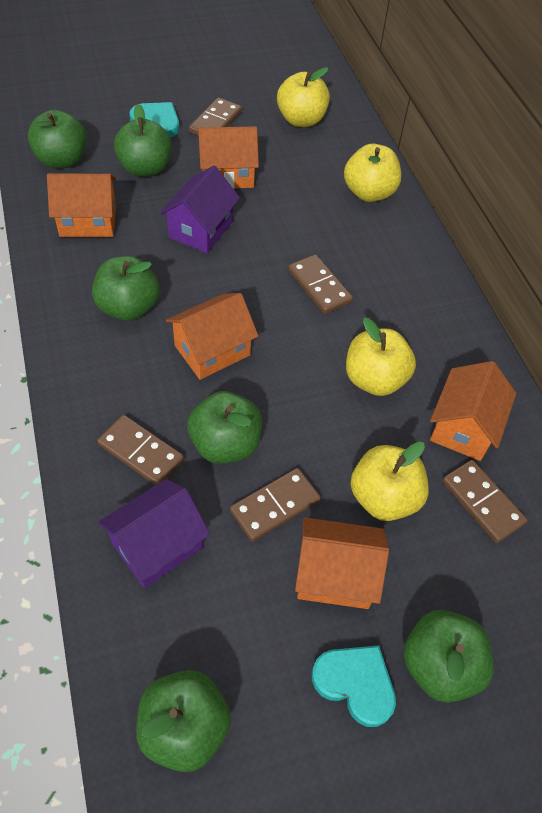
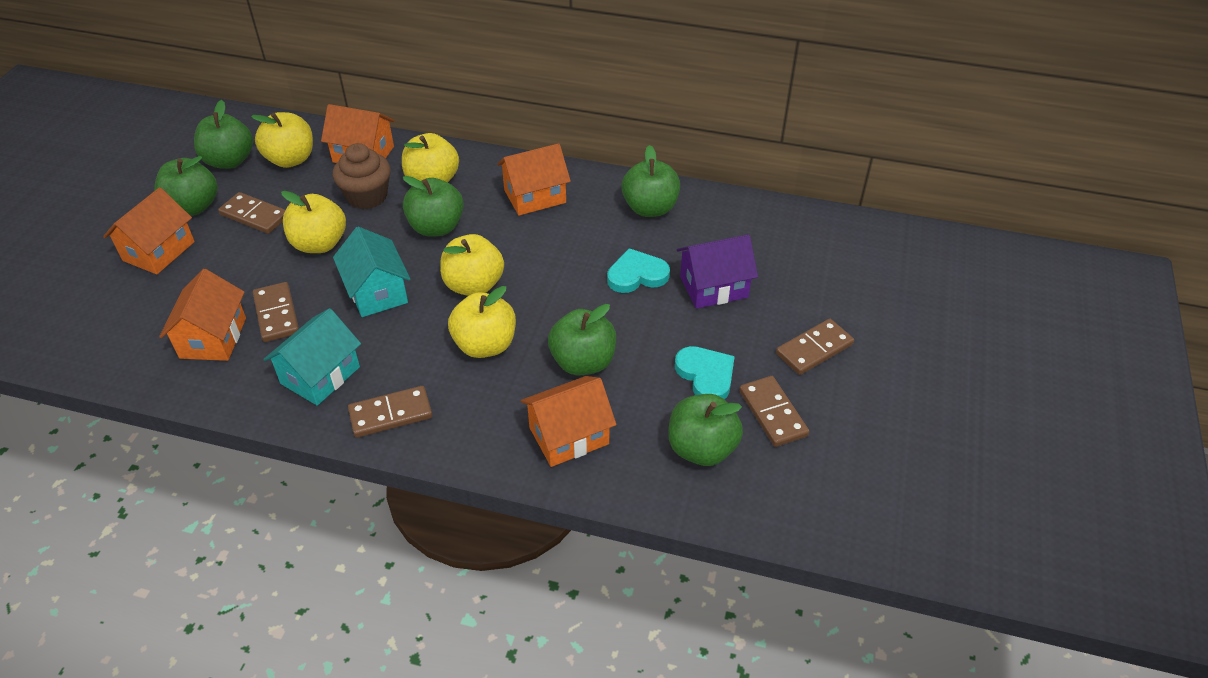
brown cupcake: none = 0 -> [333,143,391,209] = 1
purple house: [98,479,210,588] [159,165,240,253] = 2 -> [677,234,758,309] = 1
turquoise house: none = 0 -> [263,308,361,406] [333,227,410,317] = 2
yellow apple: [277,67,330,127] [344,144,401,202] [346,317,416,396] [350,442,429,521] = 4 -> [251,112,313,168] [281,191,346,253] [402,133,459,182] [440,234,504,296] [448,286,516,358] = 5

